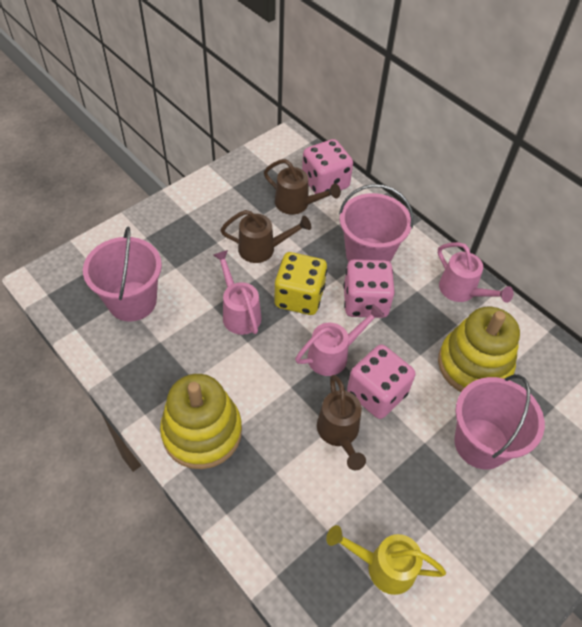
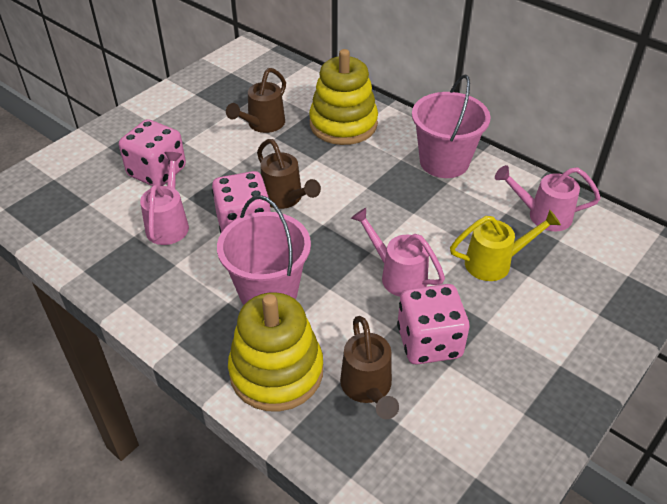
pink bucket: [83,226,162,321] [339,184,414,262] [454,374,545,469] = 3 -> [217,195,311,305] [412,74,491,178] = 2
yellow dice: [274,252,327,315] = 1 -> none = 0

